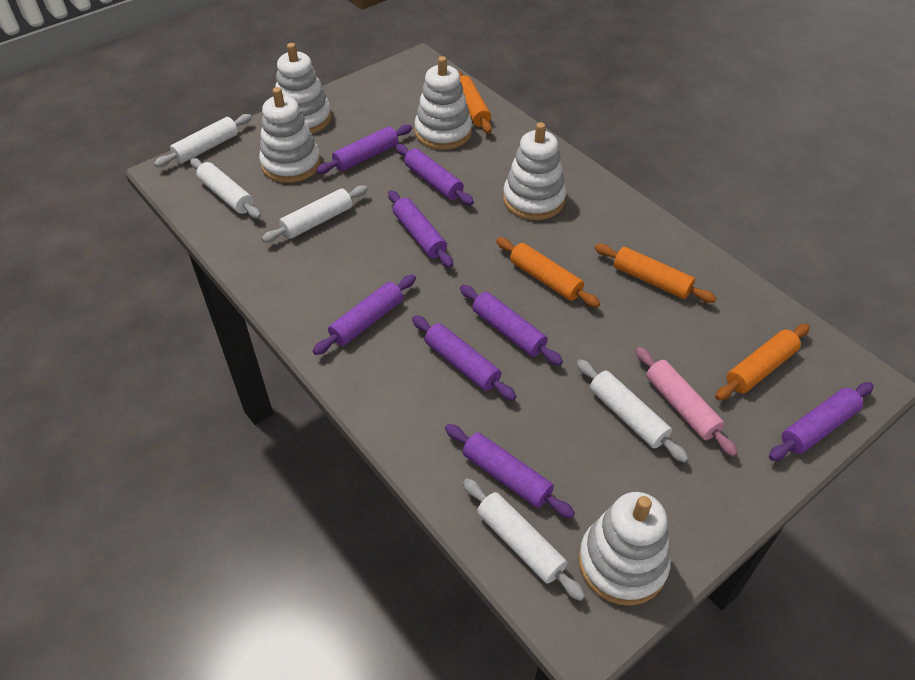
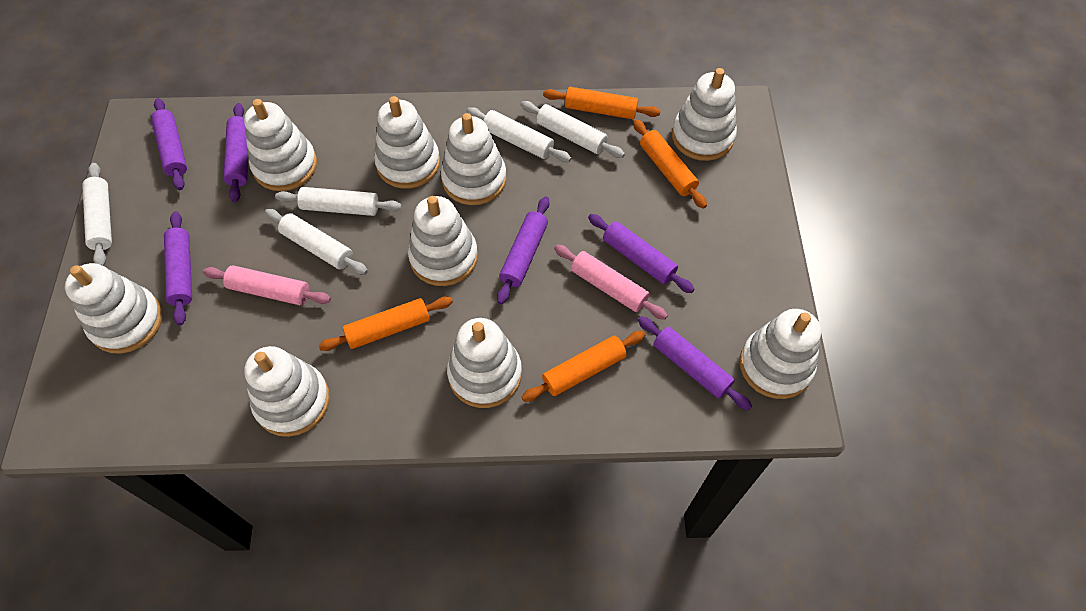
pink rolling pin: [635,347,738,457] = 1 -> [203,265,331,305] [554,245,668,320] = 2
purple rolling pin: [313,275,416,355] [316,124,412,174] [388,190,453,268] [396,144,474,205] [412,316,517,401] [445,424,575,518] [460,285,563,366] [769,382,873,461] = 8 -> [151,98,187,190] [164,211,192,325] [223,103,248,203] [497,196,549,305] [588,214,694,293] [638,316,752,411] = 6
white stacking toy: [259,87,321,183] [275,43,332,134] [414,56,472,150] [503,122,566,220] [578,492,671,606] = 5 -> [65,263,162,354] [244,99,317,191] [244,346,330,437] [374,96,440,189] [408,196,478,286] [441,113,506,205] [447,318,522,408] [672,68,737,161] [739,309,821,399] = 9

